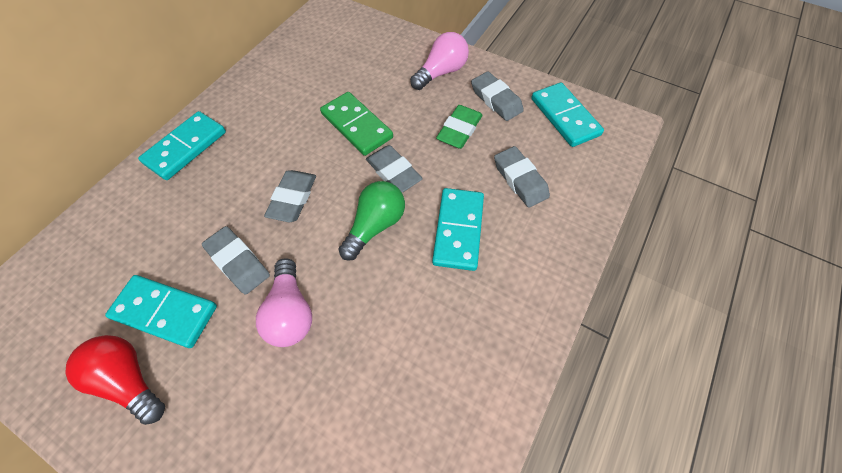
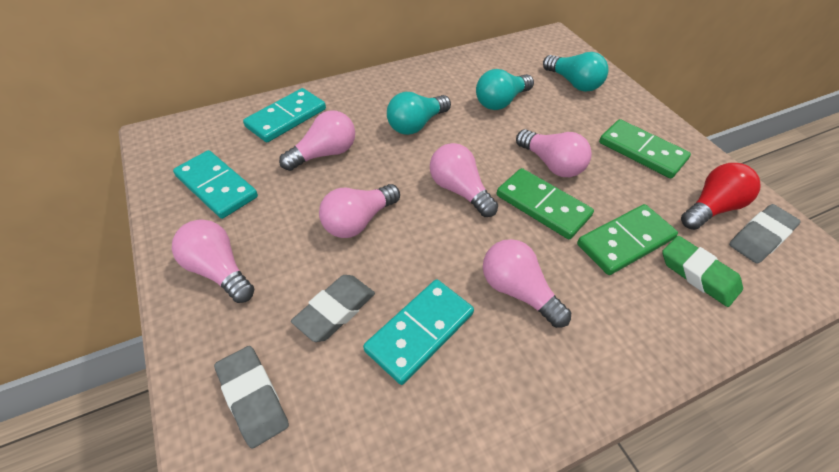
green domino: [320,92,393,156] = 1 -> [497,168,594,239] [577,204,678,275] [599,119,691,179] = 3
green light bulb: [338,181,405,261] = 1 -> none = 0
grey eraser: [202,226,270,295] [264,170,316,222] [366,145,423,192] [471,71,524,121] [494,146,550,208] = 5 -> [214,346,289,449] [291,275,375,342] [729,204,801,264] = 3
pink light bulb: [256,258,312,347] [410,32,469,90] = 2 -> [172,220,254,303] [279,110,355,171] [319,184,400,238] [430,143,498,217] [483,239,571,328] [516,129,592,177] = 6
turquoise domino: [105,275,217,348] [138,111,226,180] [432,188,484,271] [531,82,604,147] = 4 -> [173,150,258,219] [243,88,326,142] [363,279,474,385] = 3
turquoise light bulb: none = 0 -> [387,92,451,135] [476,69,534,110] [543,52,609,92] = 3

